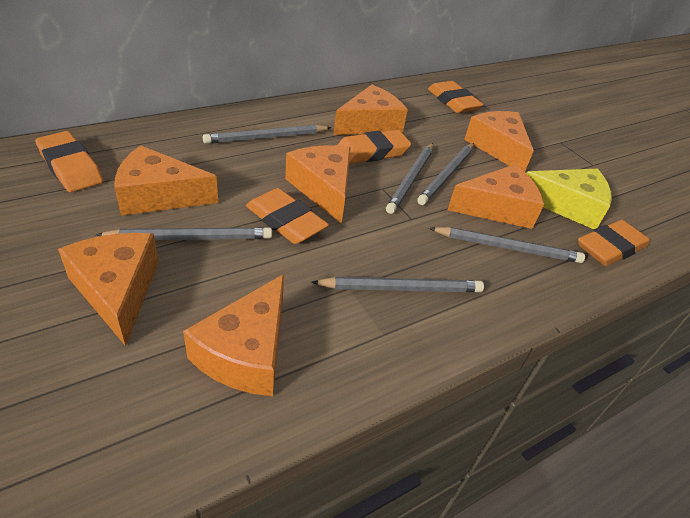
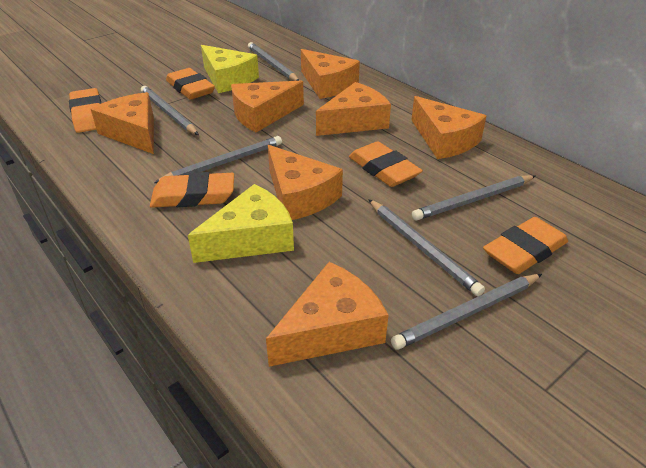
yellow cheese: [526,169,612,229] = 1 -> [188,184,294,263] [201,45,259,93] = 2

